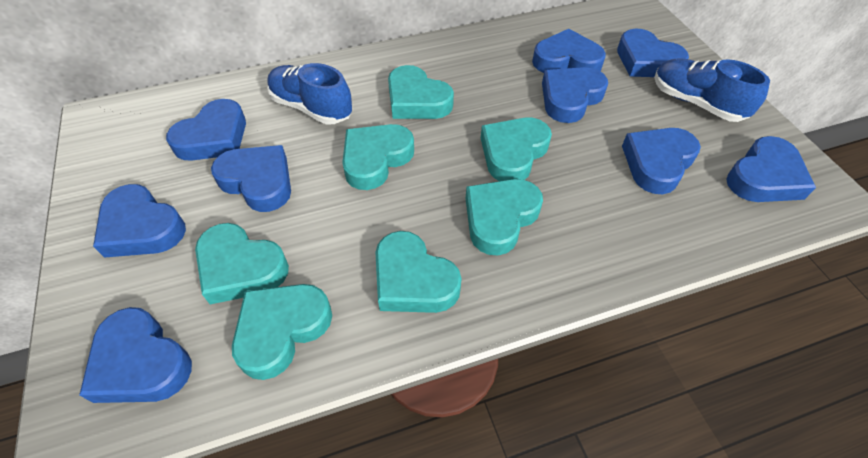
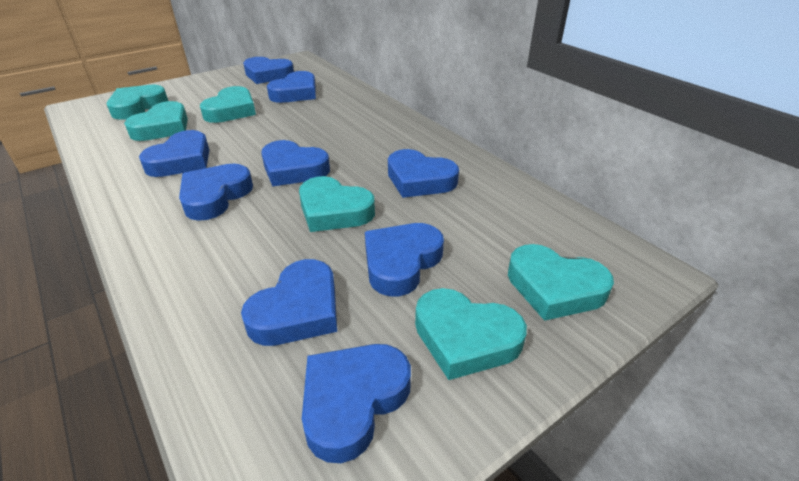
blue shoe: [267,63,352,125] [654,59,770,122] = 2 -> none = 0
turquoise heart: [195,223,289,304] [232,284,332,380] [342,124,414,190] [375,231,462,313] [388,65,454,119] [466,179,543,255] [481,117,552,181] = 7 -> [107,85,168,120] [124,101,188,141] [200,86,256,123] [299,176,375,232] [415,288,527,380] [508,244,614,321] = 6

